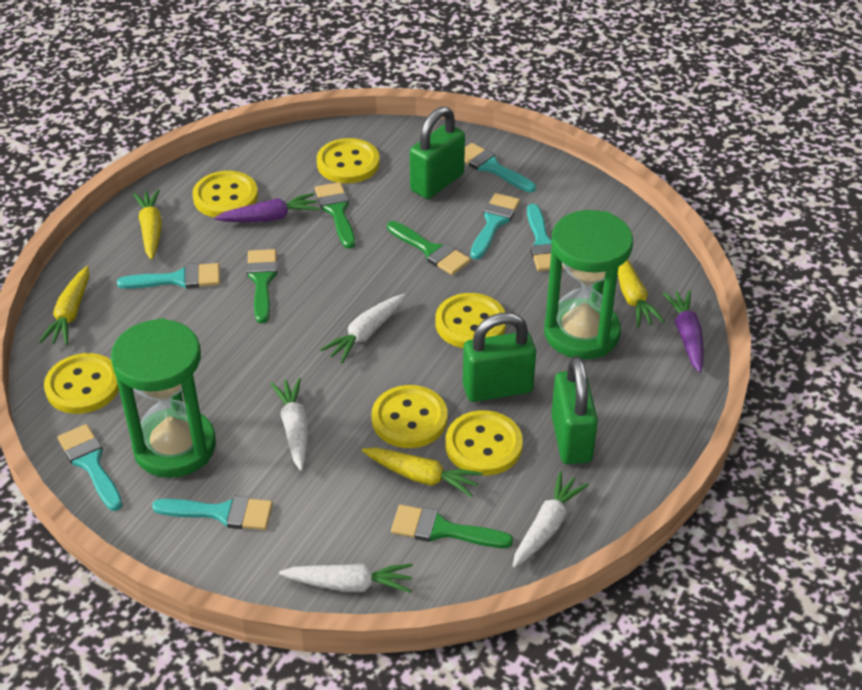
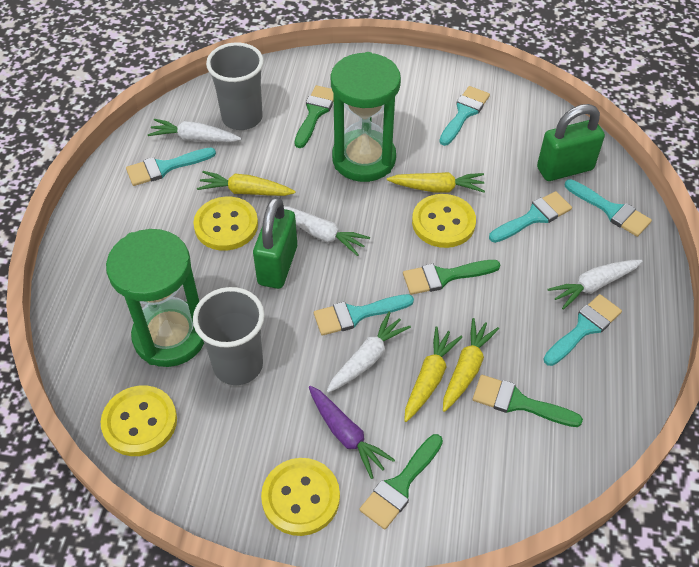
green padlock: [410,106,465,199] [463,313,536,402] [551,356,598,464] = 3 -> [253,197,297,289] [537,104,605,181] = 2
grey cup: none = 0 -> [193,287,264,385] [206,42,264,130] = 2
purple carrot: [214,193,320,222] [663,290,704,373] = 2 -> [309,386,395,479] = 1
yellow button: [44,353,119,414] [192,171,258,217] [317,138,380,183] [372,385,448,448] [435,293,506,348] [446,410,523,475] = 6 -> [101,385,177,456] [193,197,258,251] [261,458,340,536] [412,194,476,248] = 4

